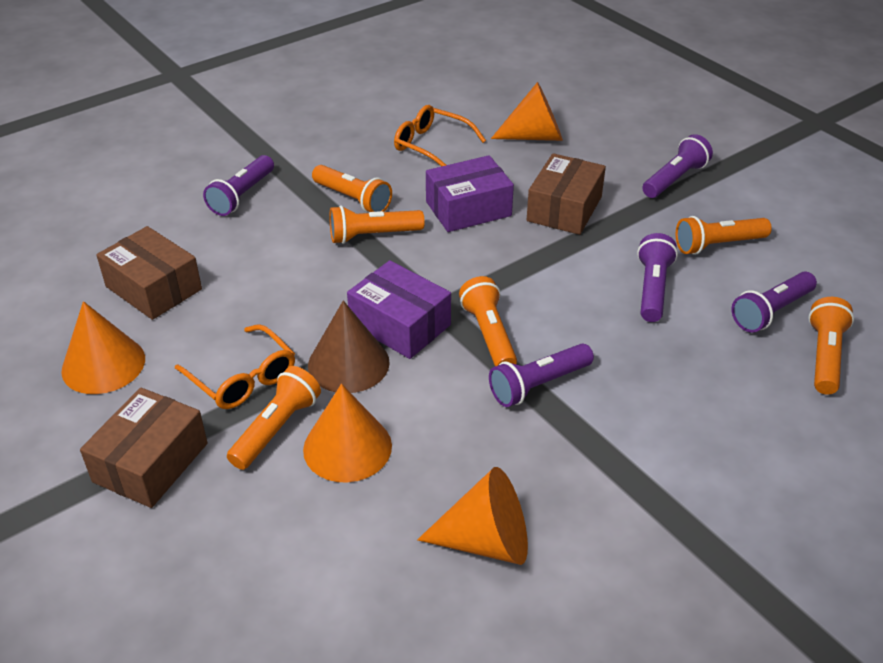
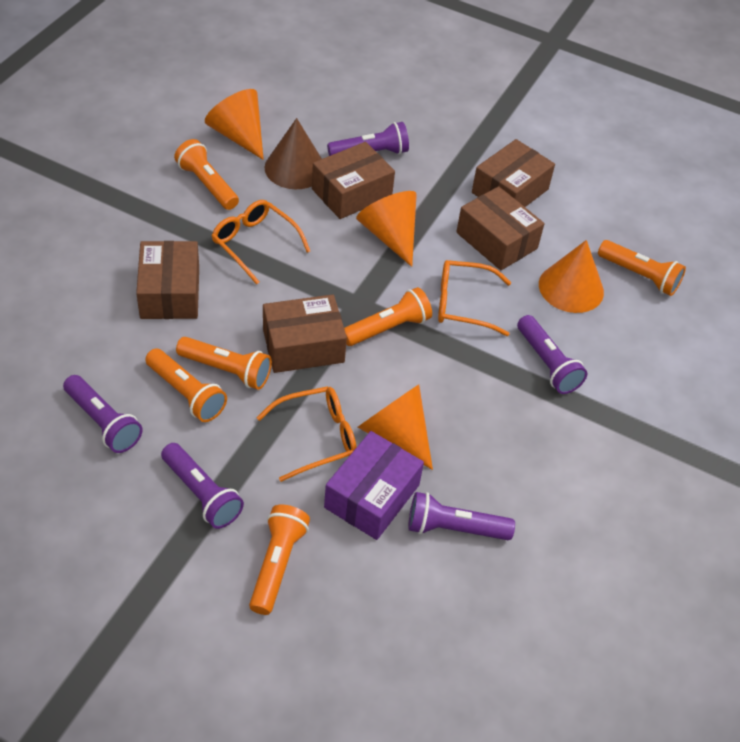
brown box: [80,387,208,508] [96,226,202,320] [527,153,606,235] = 3 -> [136,241,199,319] [263,294,347,373] [312,142,395,219] [456,186,544,270] [472,139,555,207] = 5
orange glasses: [175,324,295,409] [394,105,486,167] = 2 -> [212,200,310,285] [256,386,357,482] [438,260,511,336] = 3
purple box: [347,260,451,359] [426,155,514,232] = 2 -> [324,431,424,540] = 1

